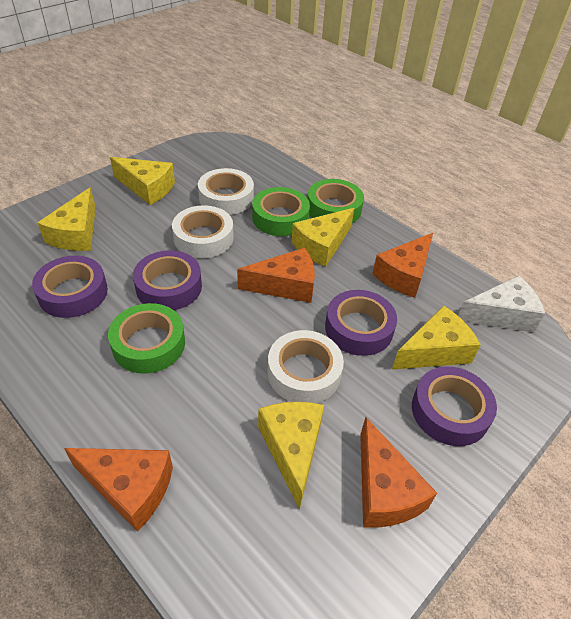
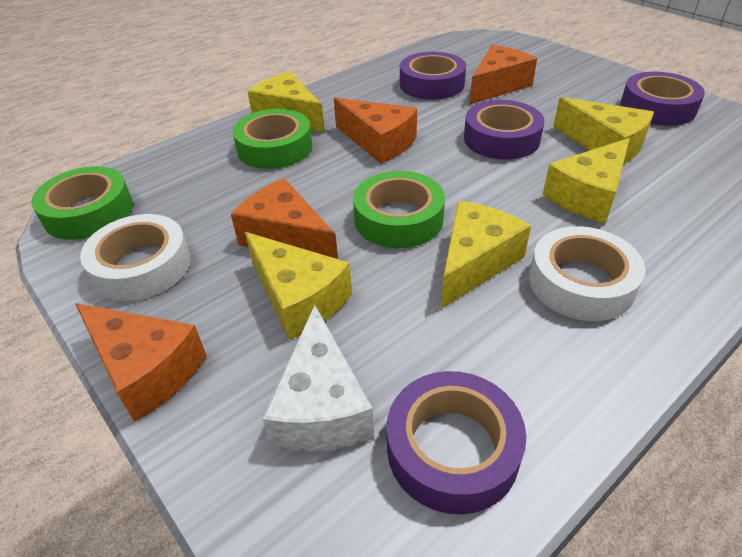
white tape: [172,205,234,258] [198,168,254,215] [268,330,344,403] = 3 -> [80,214,191,301] [529,226,645,321] = 2

